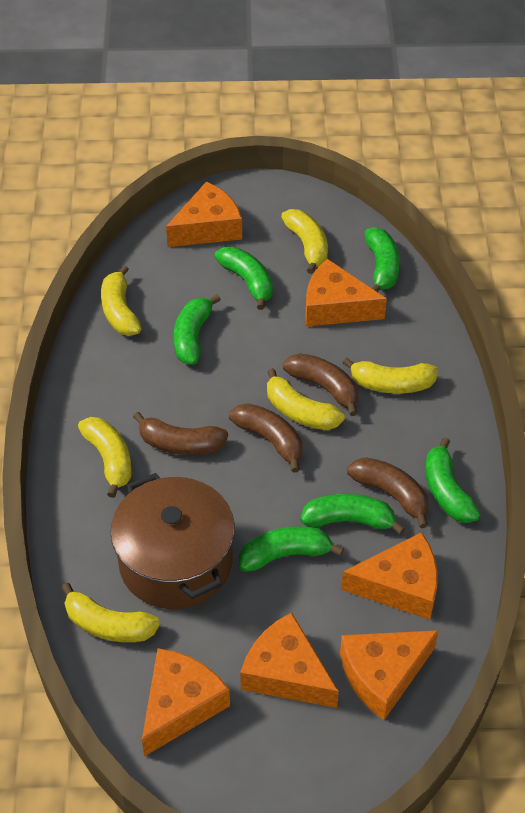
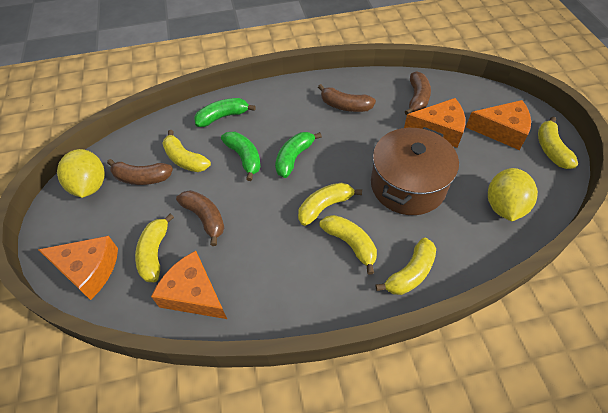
green banana: [174,294,221,365] [214,246,273,310] [239,526,344,572] [301,494,405,535] [365,227,400,292] [425,437,481,523] = 6 -> [194,98,256,127] [221,132,261,181] [275,132,322,178] = 3
orange cheese: [142,648,230,756] [166,181,242,247] [240,612,339,708] [306,259,387,326] [340,630,439,720] [341,532,438,620] = 6 -> [38,236,118,300] [151,251,227,319] [404,98,465,148] [466,100,531,150] = 4
yellow lemon: none = 0 -> [57,149,105,198] [488,168,538,221] = 2

